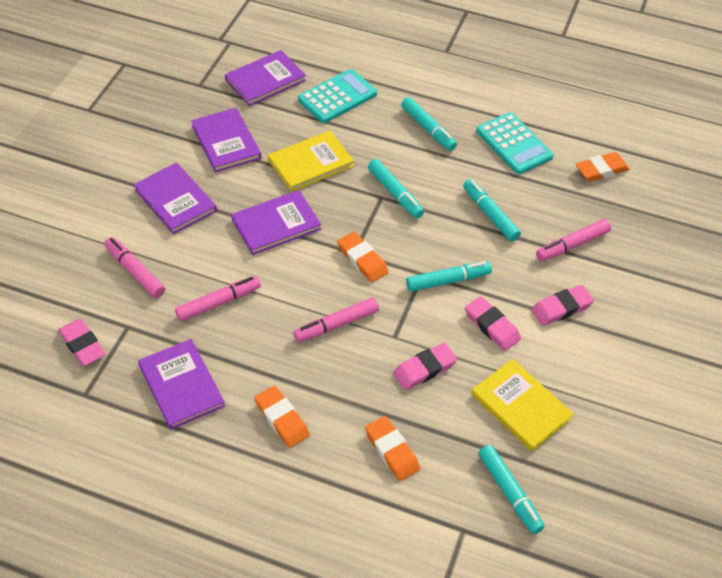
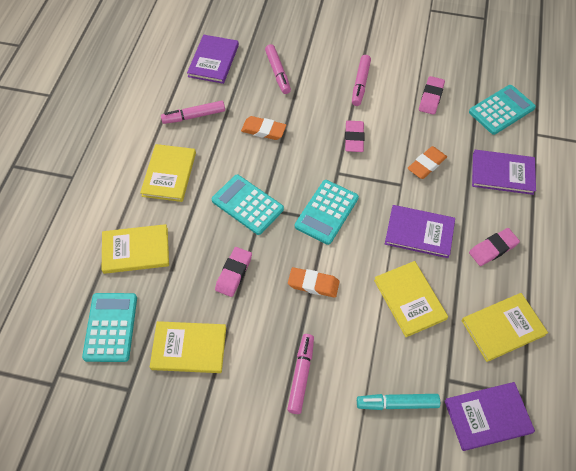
orange eraser: [254,386,310,448] [337,231,389,282] [365,416,420,481] [576,152,629,182] = 4 -> [241,116,286,140] [288,267,339,298] [408,146,447,179] = 3
purple book: [134,163,217,234] [138,339,225,430] [191,108,262,173] [225,50,306,106] [231,190,321,255] = 5 -> [187,35,239,84] [385,205,455,258] [445,382,535,451] [472,150,536,195] = 4
turquoise calculator: [298,69,377,123] [476,112,554,174] = 2 -> [82,293,137,362] [212,175,284,235] [295,180,359,245] [469,85,536,135] = 4
turquoise marker: [368,159,424,219] [401,97,457,151] [406,261,492,292] [463,179,521,242] [478,445,545,534] = 5 -> [357,394,440,410] = 1
yellow book: [268,131,354,192] [471,359,574,451] = 2 -> [102,224,169,274] [140,144,196,202] [150,321,226,373] [374,261,448,337] [462,293,548,362] = 5

